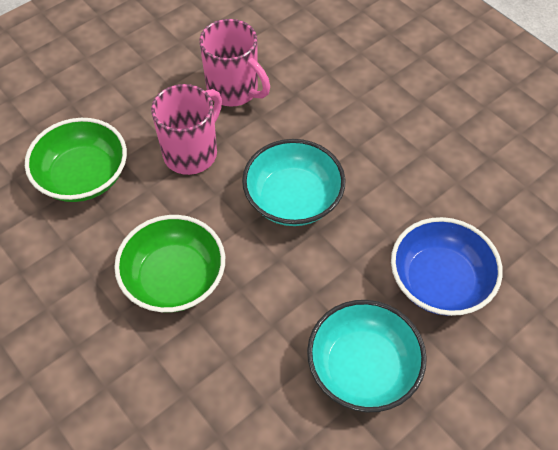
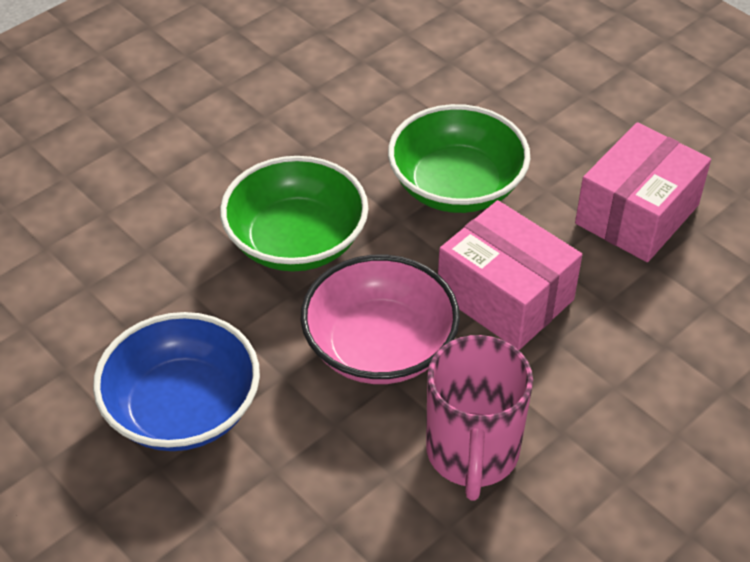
pink bowl: none = 0 -> [301,255,460,384] = 1
pink box: none = 0 -> [438,200,582,350] [575,122,711,262] = 2
pink mug: [151,84,222,175] [199,19,270,107] = 2 -> [426,335,533,501] = 1
turquoise bowl: [242,139,345,226] [307,300,427,412] = 2 -> none = 0

